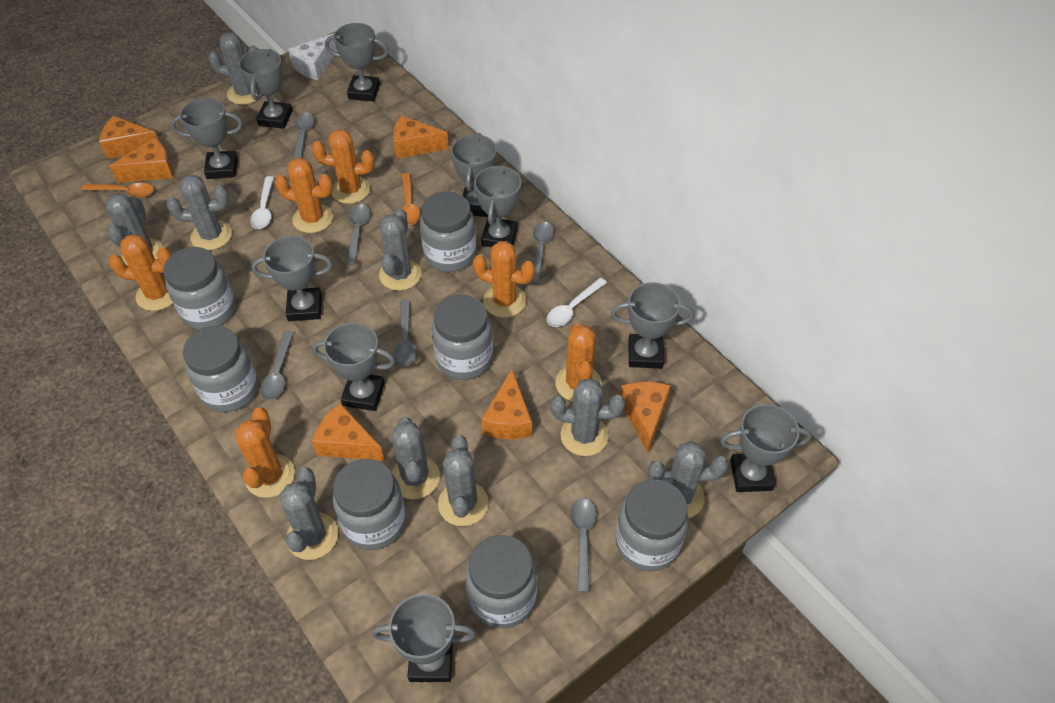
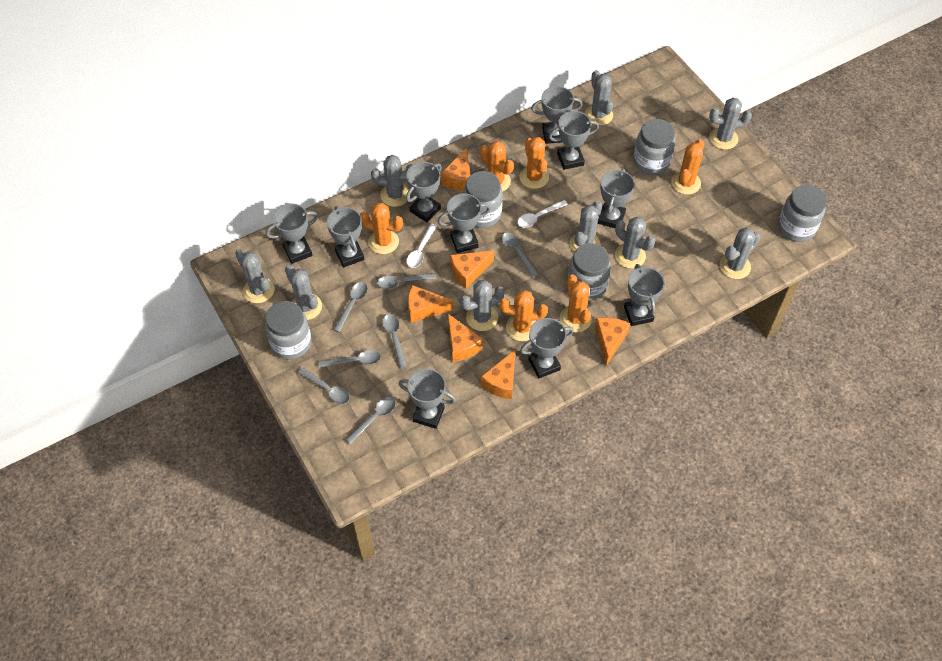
grey jar: [163,247,236,330] [183,326,259,412] [333,459,406,550] [420,191,476,272] [432,295,493,380] [465,535,537,629] [615,480,688,572] = 7 -> [265,301,311,359] [463,171,503,228] [568,243,611,301] [633,119,675,175] [778,185,827,242] = 5
grey spoon: [260,331,294,400] [293,113,315,159] [346,204,370,265] [394,300,417,366] [530,222,554,284] [570,498,596,592] = 6 -> [298,367,350,404] [318,350,381,368] [333,282,368,332] [345,397,396,445] [377,273,436,289] [382,314,407,368] [501,233,538,278] = 7
orange spoon: [81,183,154,198] [402,173,421,225] = 2 -> none = 0
white cheese: [288,34,338,80] = 1 -> none = 0

